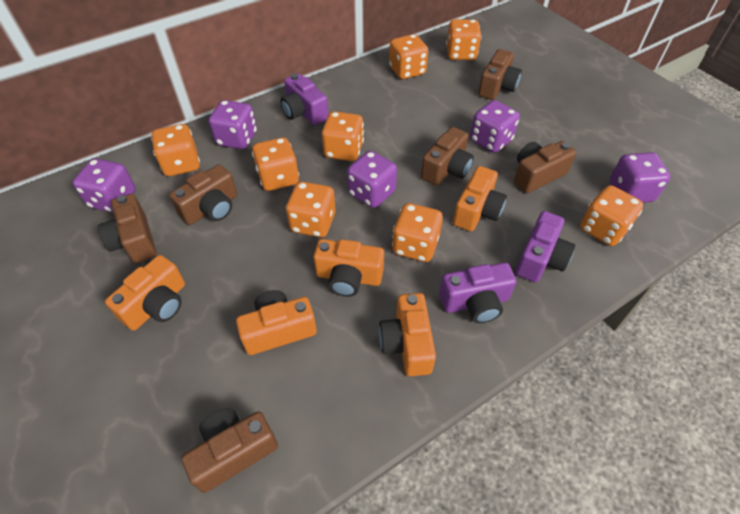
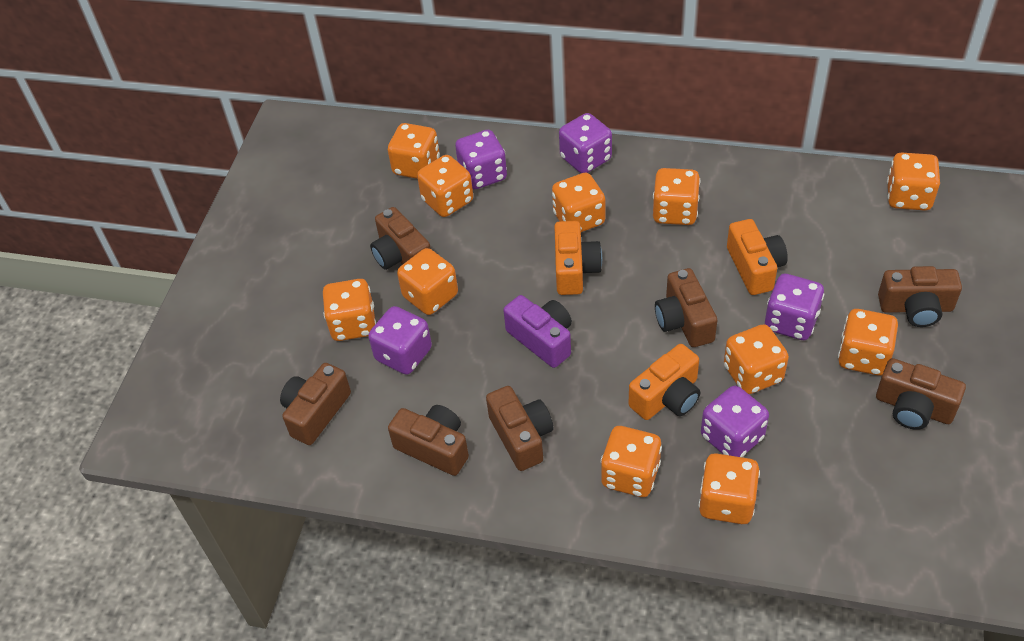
brown camera: [98,194,157,263] [169,164,237,225] [181,408,278,493] [421,127,474,186] [478,49,522,100] [514,141,576,193] = 6 -> [280,363,351,445] [370,207,431,270] [388,405,469,476] [486,386,553,471] [655,268,717,347] [876,358,966,430] [878,266,962,327] = 7
orange camera: [105,255,185,331] [236,290,317,355] [314,239,384,297] [379,293,436,376] [453,166,507,231] = 5 -> [554,221,602,295] [629,344,700,420] [727,219,788,295] = 3
orange dice: [151,124,200,176] [252,137,299,191] [286,181,336,237] [322,111,364,161] [389,34,428,79] [392,203,443,262] [446,19,482,60] [580,185,643,246] = 8 -> [323,279,376,341] [388,123,440,179] [397,248,458,315] [417,155,473,217] [552,173,605,232] [601,426,662,497] [653,168,700,225] [699,453,760,524] [724,324,789,394] [838,309,898,375] [887,153,940,210] = 11
purple camera: [280,73,328,125] [439,262,516,323] [516,211,575,282] = 3 -> [503,295,572,368] = 1

